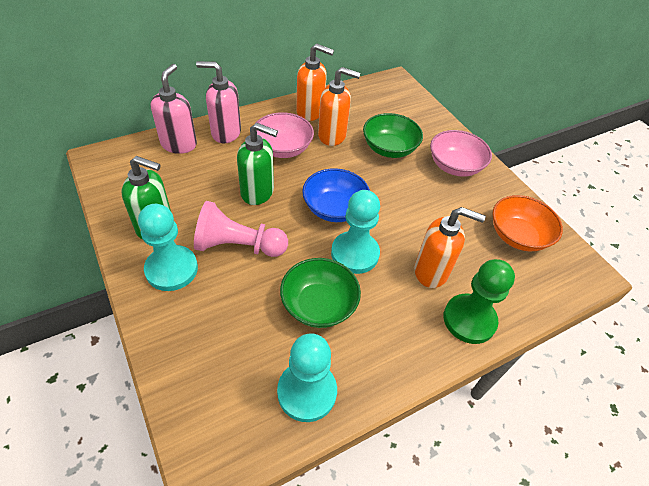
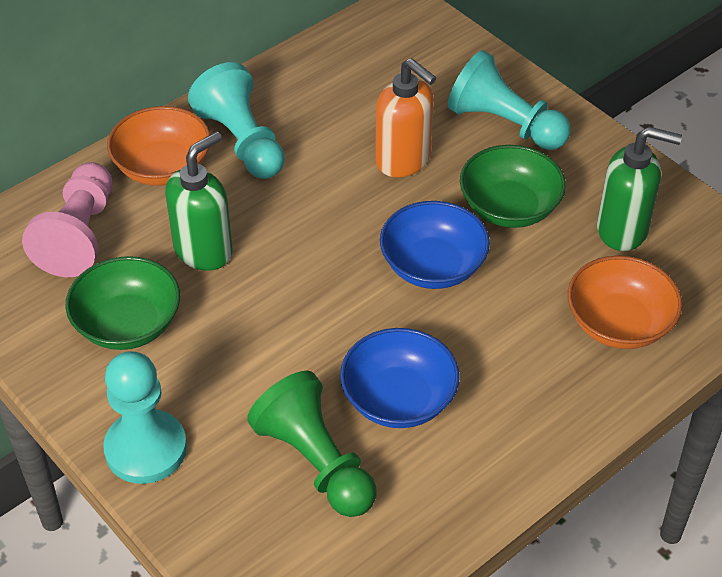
blue bowl: [302,168,370,222] = 1 -> [340,328,459,428] [380,201,490,289] = 2
orange bowl: [492,195,563,251] = 1 -> [107,106,210,186] [568,256,683,349] = 2
orange soap dispenser: [296,44,334,121] [318,67,360,146] [414,207,486,288] = 3 -> [375,58,436,177] = 1
pink bowl: [255,112,314,158] [430,130,492,177] = 2 -> none = 0
pink soap dispenser: [151,64,197,154] [196,61,241,143] = 2 -> none = 0

